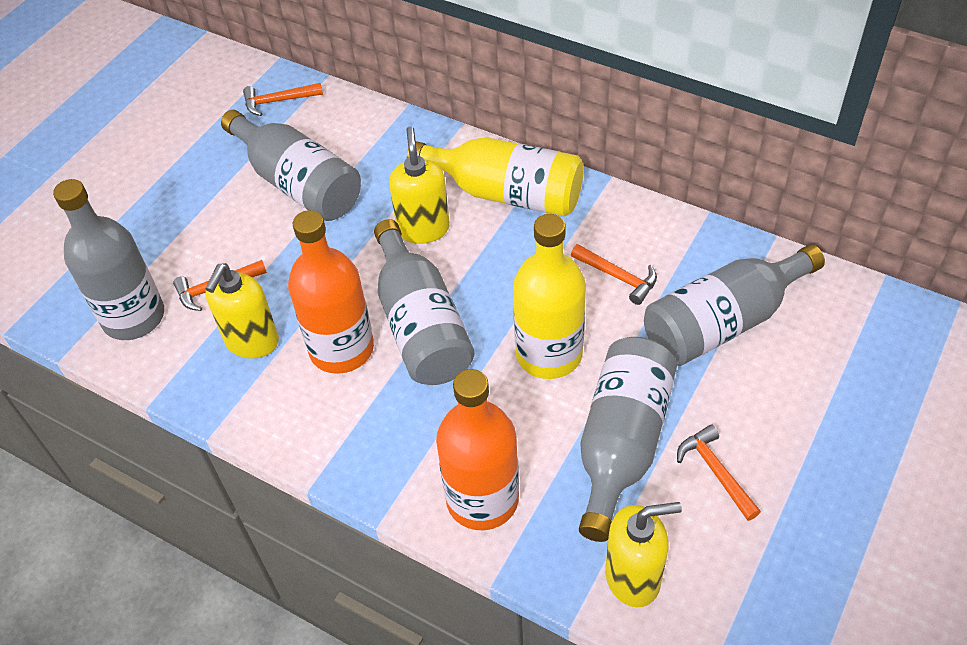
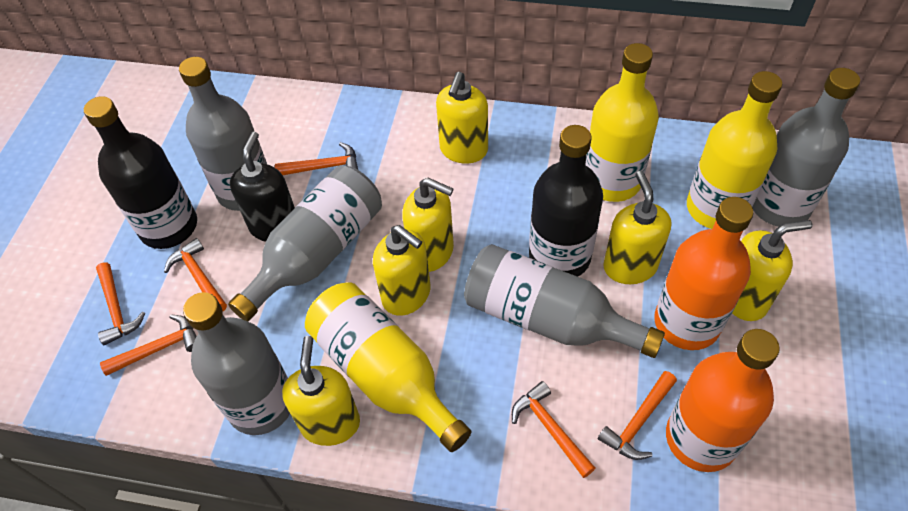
black bottle: none = 0 -> [84,96,197,249] [529,125,603,277] = 2
black soap dispenser: none = 0 -> [230,132,295,242] = 1
orange hammer: [173,260,267,311] [243,83,323,116] [571,244,657,305] [677,425,761,521] = 4 -> [96,263,145,345] [100,314,197,376] [164,238,227,311] [275,142,358,175] [512,381,595,478] [598,371,677,460] = 6
yellow bottle: [407,137,584,216] [513,214,586,379] = 2 -> [305,282,471,452] [585,43,659,202] [687,71,782,229] = 3
yellow soap dispenser: [205,263,279,358] [389,126,450,244] [605,502,682,607] = 3 -> [282,336,360,446] [373,225,430,316] [402,178,454,272] [436,72,488,163] [603,171,671,284] [732,220,812,321] = 6

